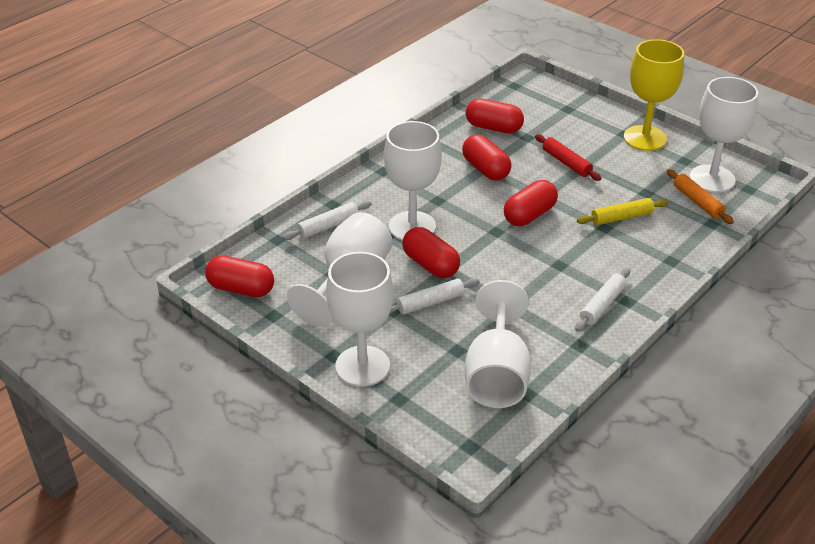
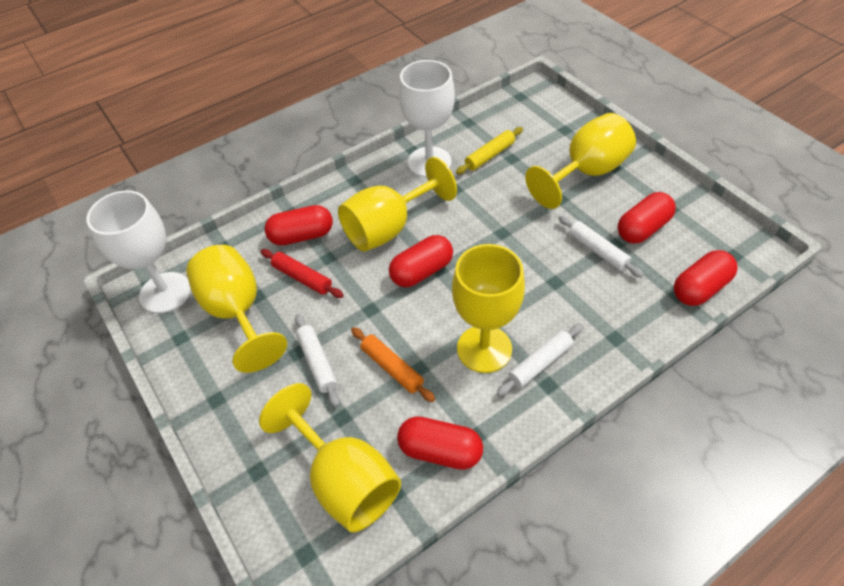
white goblet: [287,212,392,327] [326,252,394,387] [384,121,442,241] [465,280,531,408] [689,77,758,193] = 5 -> [86,190,191,314] [399,60,455,178] = 2
yellow goblet: [624,39,684,151] = 1 -> [186,245,287,373] [259,383,401,532] [338,157,457,252] [452,244,525,373] [525,113,636,209] = 5

